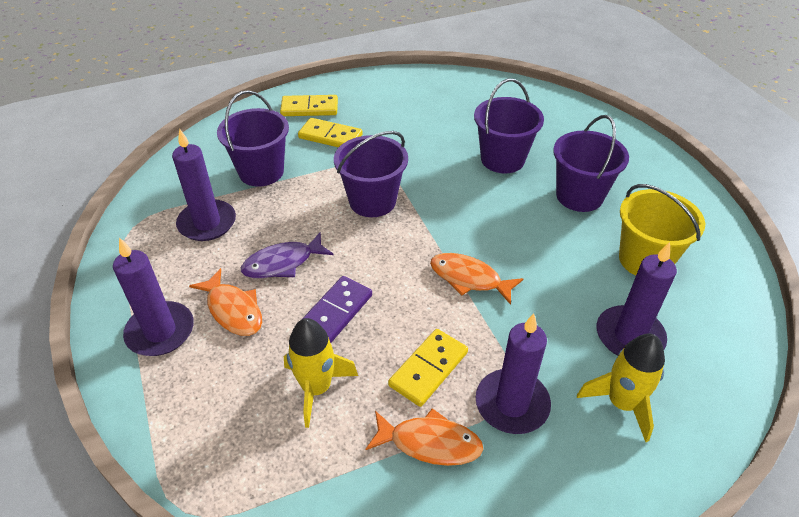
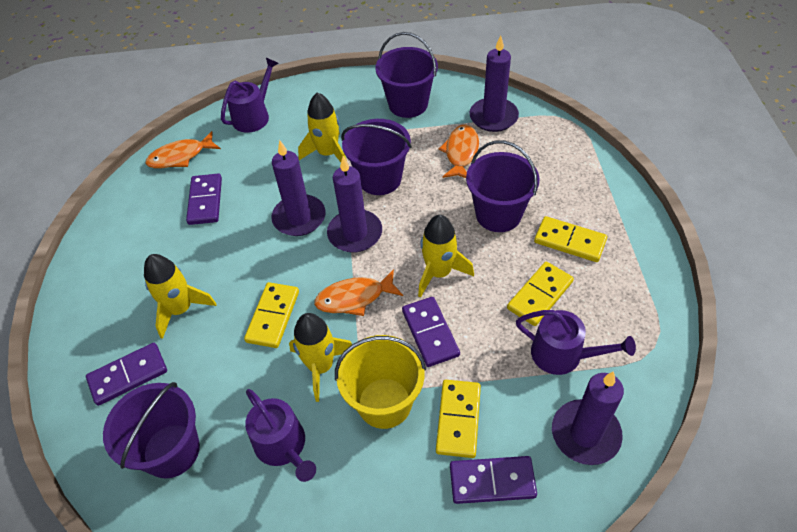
purple domino: [301,276,372,343] = 1 -> [86,343,167,406] [186,174,222,225] [402,297,460,367] [450,456,537,504] = 4
purple fish: [241,233,334,278] = 1 -> none = 0
purple watering can: none = 0 -> [221,58,279,133] [245,389,316,482] [516,310,636,375] = 3
yellow domino: [280,95,338,116] [298,118,363,147] [388,329,468,407] = 3 -> [244,282,299,348] [436,380,481,458] [507,262,574,326] [534,216,607,262] = 4
yellow rocket: [284,318,358,428] [577,334,665,442] = 2 -> [144,254,217,339] [289,313,352,402] [298,92,347,162] [418,215,474,298] = 4

